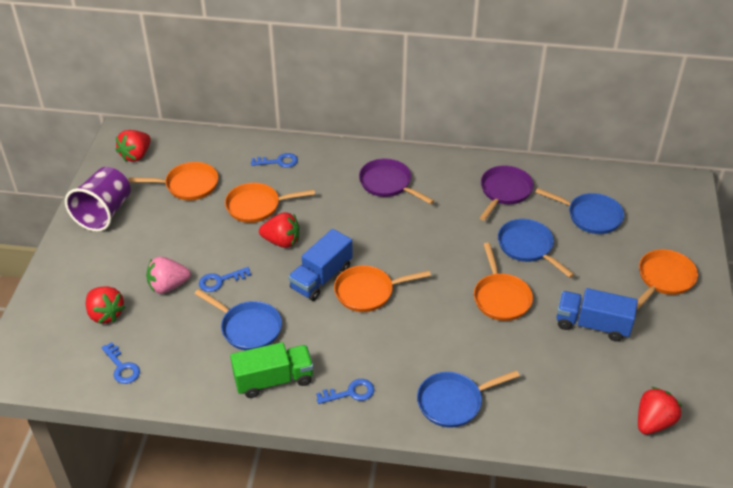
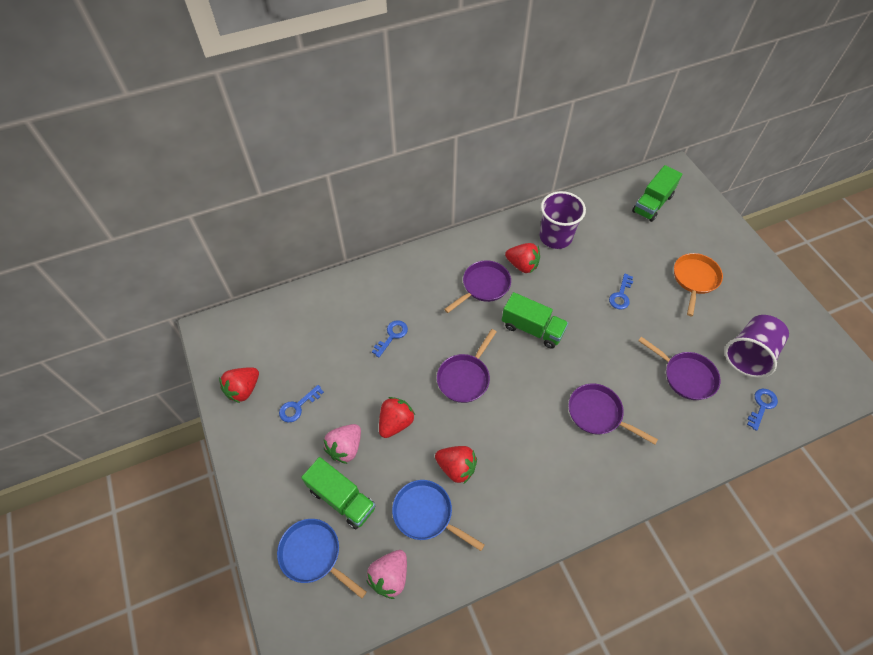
blue pan: [195,289,282,350] [417,370,520,428] [498,219,574,278] [535,188,624,234] = 4 -> [277,519,367,599] [392,480,485,551] = 2
blue truck: [288,229,353,301] [556,288,638,342] = 2 -> none = 0
green truck: [230,342,314,398] = 1 -> [301,457,376,529] [502,292,568,349] [632,165,682,222] = 3
orange pan: [128,162,218,200] [225,183,315,223] [334,265,431,312] [474,243,533,321] [637,249,698,310] = 5 -> [674,253,723,316] = 1
pink strawberry: [146,257,191,294] = 1 -> [324,424,361,464] [366,550,407,599] = 2
purple cup: [65,167,131,232] = 1 -> [539,191,586,249] [725,315,789,378] = 2
purple pan: [359,159,434,204] [479,165,534,221] = 2 -> [437,329,497,403] [444,260,511,313] [568,383,658,444] [638,337,721,400] = 4

